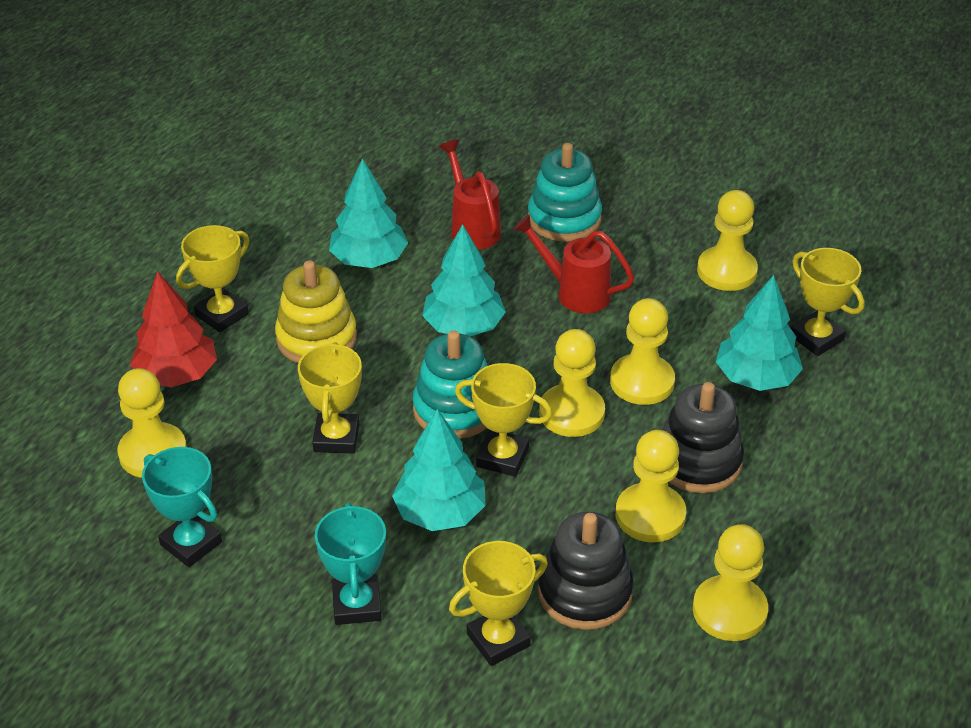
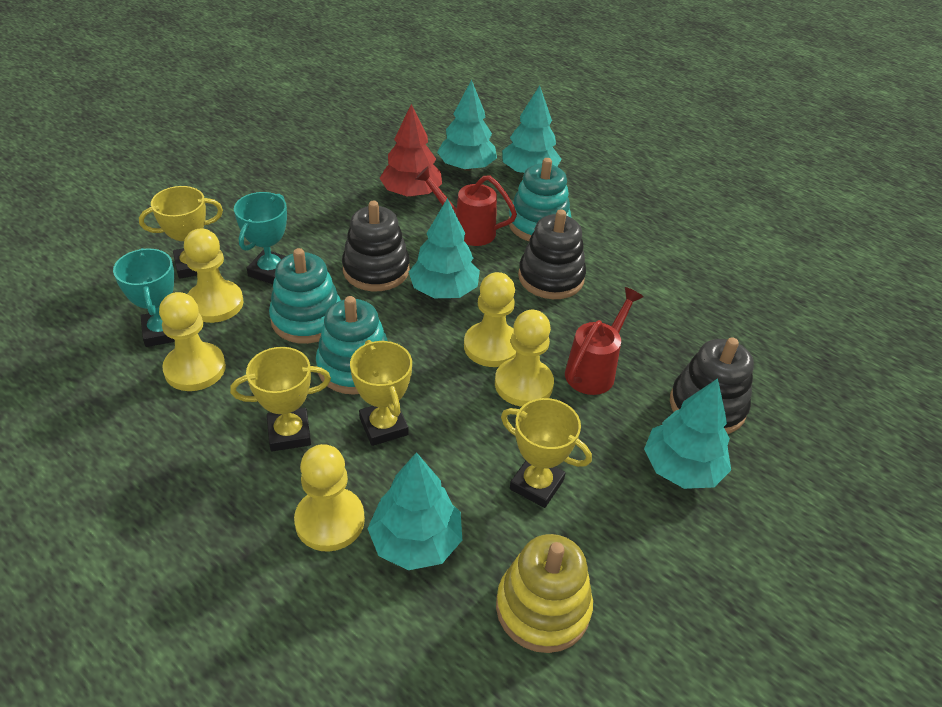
black stacking toy: [538,512,634,630] [662,382,744,493] = 2 -> [342,201,410,291] [518,209,586,299] [670,337,754,434] = 3
turquoise stacking toy: [413,330,488,439] [528,143,602,242] = 2 -> [269,248,341,344] [316,296,388,395] [509,158,571,241] = 3
turquoise tree: [329,158,408,268] [392,409,486,531] [422,224,506,336] [716,275,803,391] = 4 -> [368,452,462,570] [409,198,480,298] [437,79,497,171] [502,85,561,173] [644,378,731,489] = 5
yellow pawn: [117,368,187,478] [539,329,605,437] [610,298,675,405] [616,430,686,542] [693,524,768,641] [697,190,758,291] = 6 -> [159,292,226,391] [184,228,244,323] [294,444,365,552] [464,272,517,367] [495,310,554,407] = 5
yellow trophy: [176,225,250,333] [298,342,362,454] [449,541,548,666] [455,363,553,477] [791,248,864,356] = 5 -> [139,186,223,279] [230,347,331,451] [350,340,412,446] [501,398,592,508] = 4

